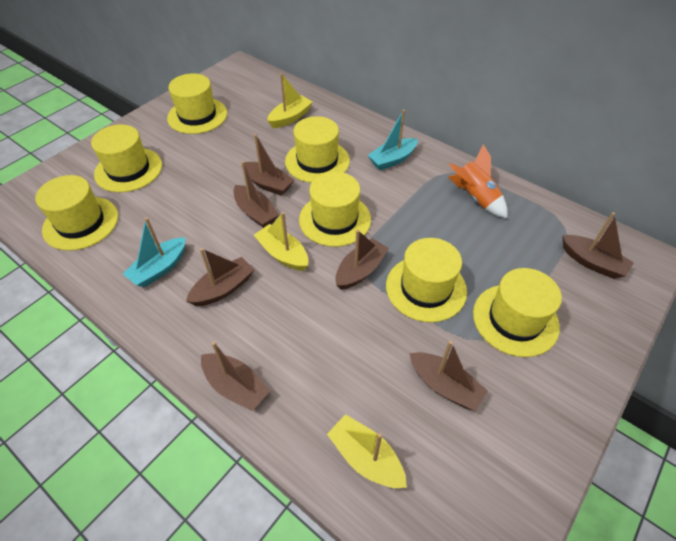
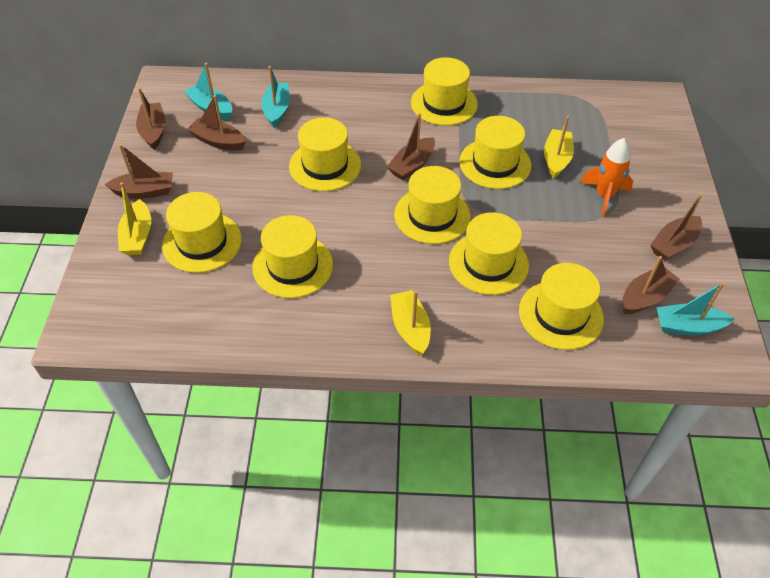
brown boat: [186,248,254,306] [201,341,270,411] [233,161,279,228] [242,134,294,196] [336,230,389,290] [409,341,488,411] [562,212,634,279] = 7 -> [105,144,173,199] [136,88,166,150] [188,95,246,151] [387,113,435,180] [622,256,680,314] [651,193,702,261] = 6
turquoise boat: [123,217,186,287] [368,110,418,170] = 2 -> [184,63,232,120] [261,66,290,128] [656,282,734,336] = 3
yellow hat: [35,175,118,251] [91,124,162,192] [167,73,227,134] [285,116,350,183] [299,172,371,247] [386,238,467,322] [473,268,562,357] = 7 -> [162,192,242,273] [253,215,333,298] [289,117,361,191] [394,166,471,244] [411,57,478,126] [449,212,529,295] [459,116,531,189] [519,263,604,350] = 8

